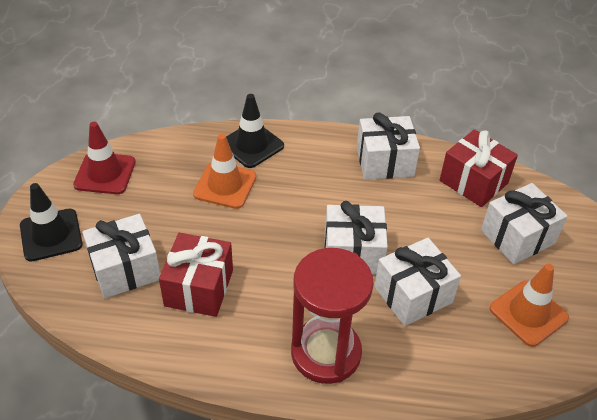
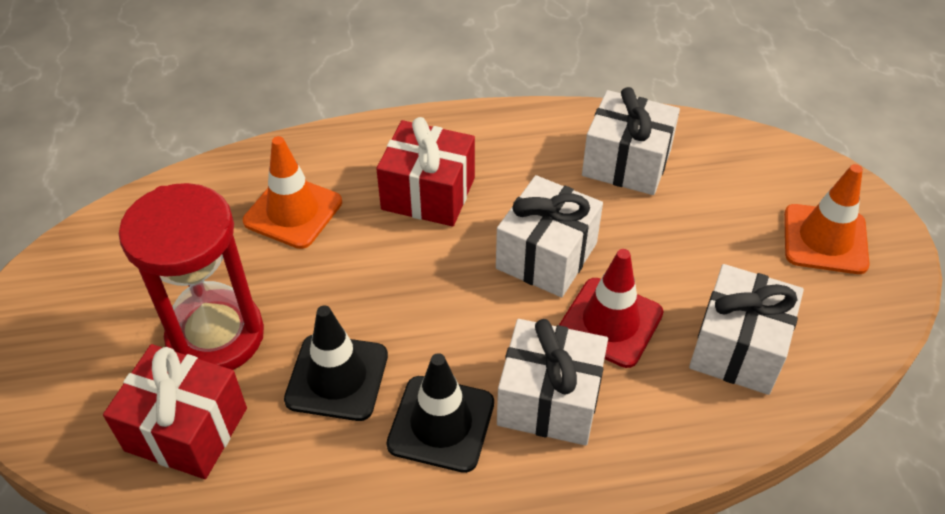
white gift: [82,214,160,298] [325,201,388,274] [357,113,420,180] [374,238,461,326] [481,183,568,264] = 5 -> [496,175,603,297] [497,319,608,445] [582,87,680,195] [689,264,804,395] = 4

